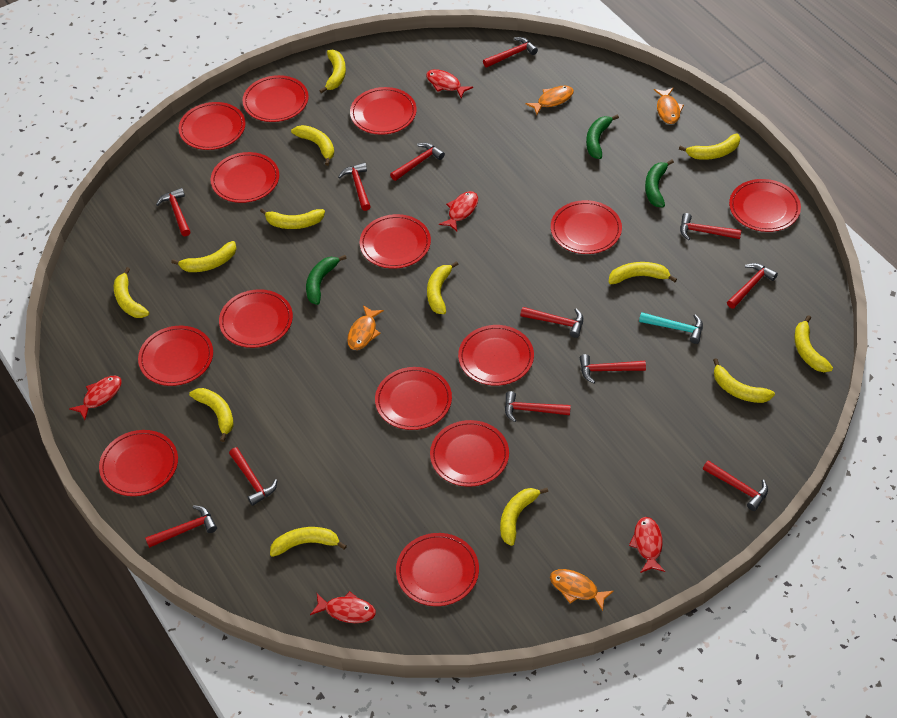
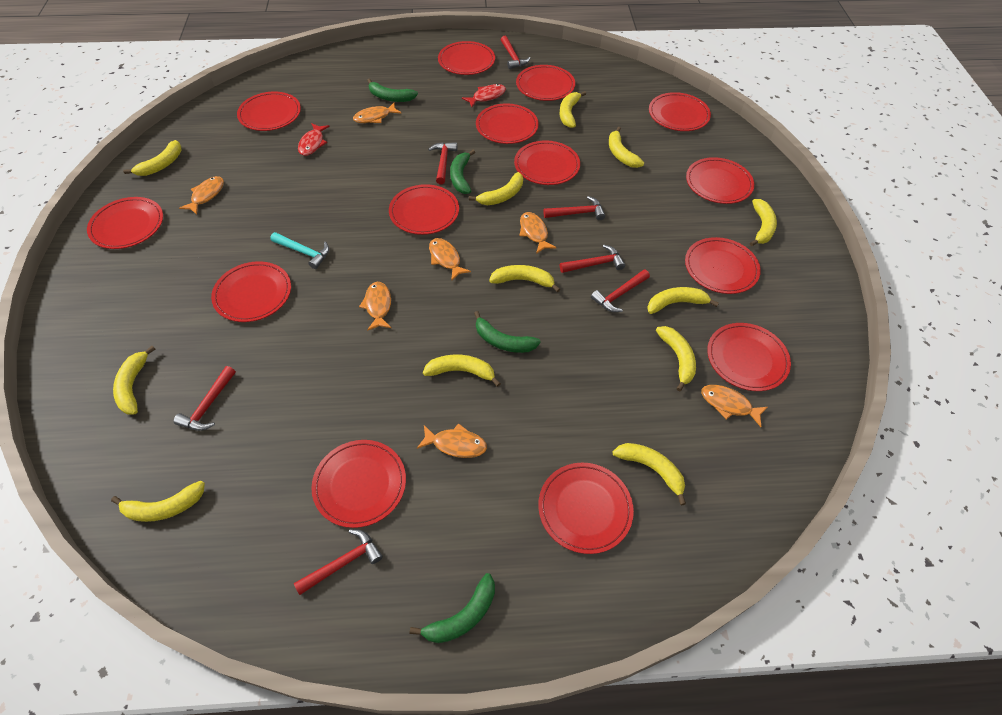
green banana: [306,255,347,305] [586,114,619,159] [645,159,674,208] = 3 -> [367,78,418,102] [410,573,495,643] [450,150,475,194] [474,311,541,353] = 4
orange fish: [347,305,384,350] [525,86,574,115] [550,569,614,611] [654,88,684,124] = 4 -> [179,176,224,215] [353,102,402,123] [359,282,391,331] [417,423,487,458] [429,238,471,281] [519,212,556,254] [701,385,768,427] = 7
red fish: [69,376,122,420] [310,591,376,623] [426,69,473,98] [439,191,478,231] [629,517,665,573] = 5 -> [298,123,330,156] [462,84,506,107] = 2
red hammer: [145,505,217,548] [156,188,191,236] [229,447,277,506] [338,162,371,211] [390,143,445,181] [483,37,538,68] [505,391,571,422] [520,307,583,338] [580,354,646,383] [680,213,742,240] [703,460,768,511] [727,263,778,309] = 12 -> [173,366,236,431] [294,529,383,595] [428,142,457,184] [501,36,530,69] [543,196,605,220] [560,245,625,273] [591,270,650,312] = 7
yellow banana: [114,267,150,318] [171,241,236,272] [189,388,234,442] [260,208,325,229] [270,527,347,557] [291,125,334,166] [320,50,346,93] [427,261,459,314] [500,488,548,546] [609,262,677,284] [679,133,740,160] [713,358,775,403] [794,315,833,372] = 13 -> [111,481,205,522] [113,346,155,415] [123,140,182,176] [423,355,501,387] [469,172,523,205] [489,265,560,293] [560,91,586,128] [609,127,644,168] [613,443,686,505] [647,287,719,314] [656,326,696,392] [750,199,777,246] = 12

